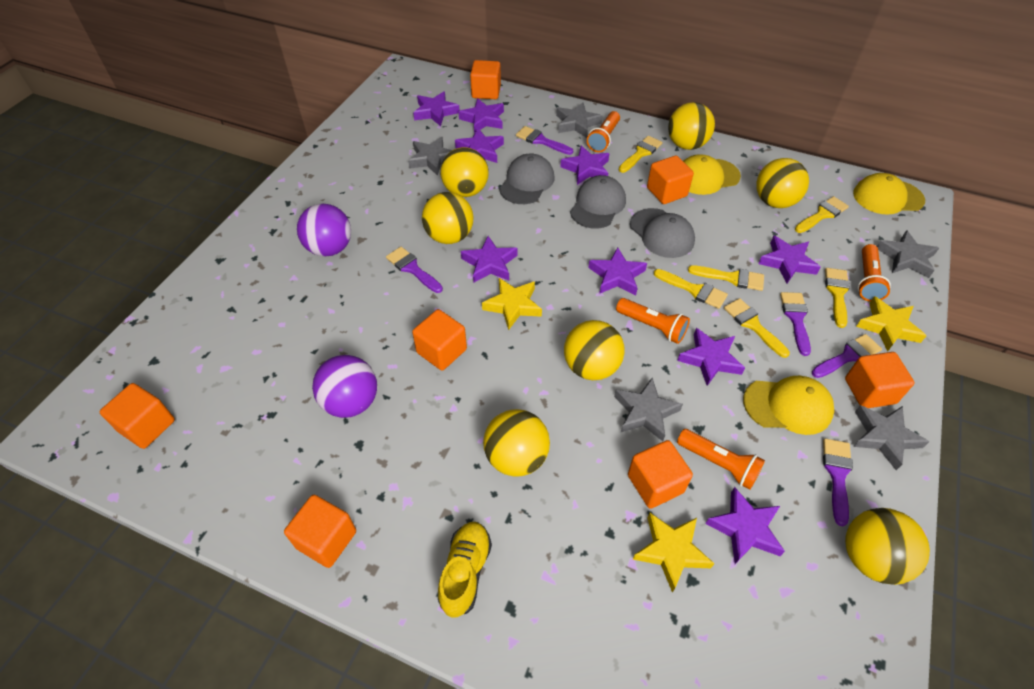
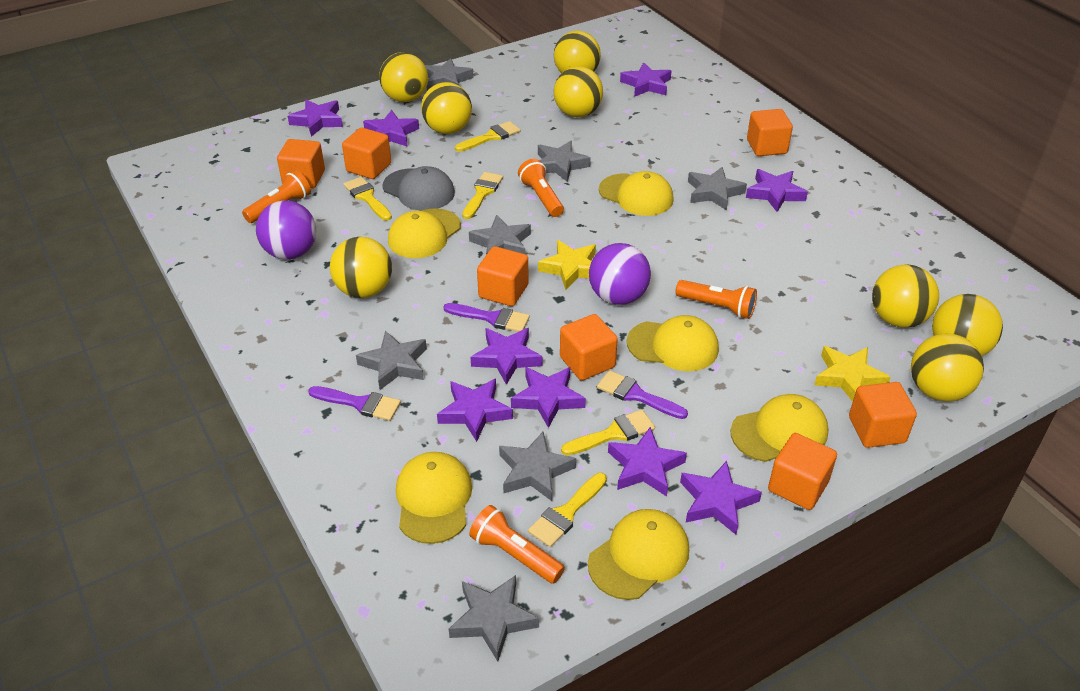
grey cap: [499,154,554,204] [570,175,626,229] [630,208,695,258] = 3 -> [383,166,455,211] = 1
grey star: [408,137,452,176] [556,102,602,138] [614,378,683,441] [853,405,929,470] [877,230,939,278] = 5 -> [356,331,427,390] [425,58,474,91] [449,575,539,662] [469,215,531,255] [499,432,576,501] [538,141,591,182] [688,167,747,211] = 7
purple brush: [386,247,443,293] [516,126,573,155] [780,292,811,356] [812,334,882,378] [823,438,853,526] = 5 -> [308,386,401,421] [444,303,530,332] [597,370,688,419] = 3
yellow ball: [422,192,473,244] [440,147,489,197] [483,409,550,476] [564,320,625,380] [668,102,715,150] [756,158,809,208] [845,508,930,585] = 7 -> [330,237,392,298] [379,52,428,102] [421,82,472,134] [554,31,601,73] [554,66,603,117] [872,264,939,328] [911,334,984,402] [932,294,1003,356] = 8
yellow brush: [619,136,662,173] [654,269,728,309] [688,265,764,291] [724,298,790,358] [795,196,849,233] [825,268,850,328] = 6 -> [343,177,392,221] [455,121,520,152] [462,172,503,219] [528,473,607,547] [561,410,655,455] = 5
yellow cap: [683,154,741,195] [743,376,834,435] [853,173,925,215] = 3 -> [388,208,461,258] [396,452,472,544] [588,509,689,600] [599,171,674,216] [627,315,719,371] [730,394,829,462] = 6
yellow shoe: [438,522,492,618] = 1 -> none = 0
yellow star: [482,278,542,330] [633,513,715,593] [856,296,927,352] = 3 -> [538,240,596,290] [814,346,891,402] = 2

